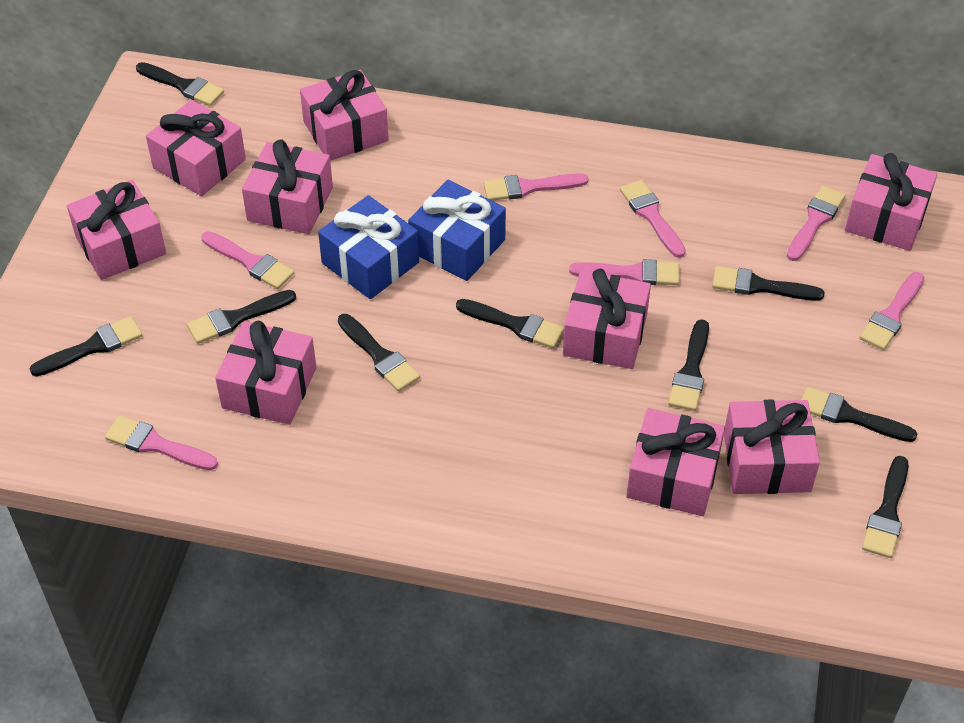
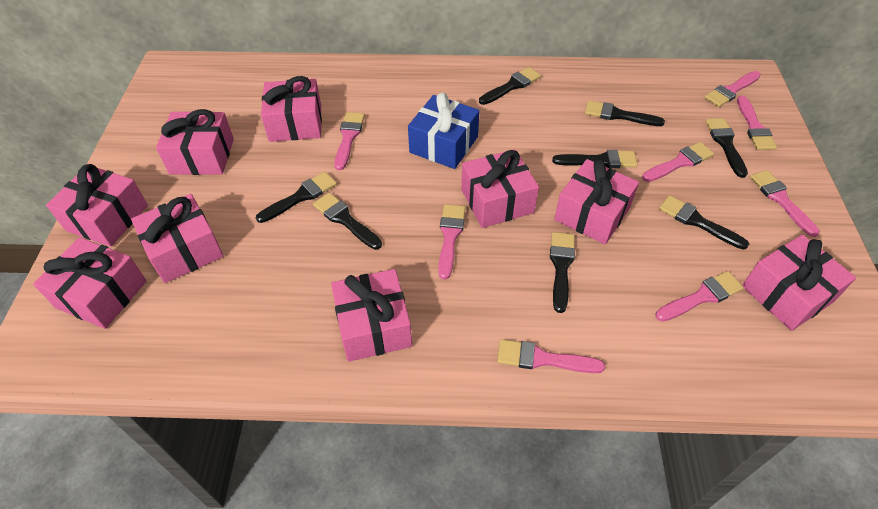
black brush: [30,316,142,376] [136,62,224,106] [187,290,296,344] [338,314,420,392] [456,299,564,349] [668,319,709,411] [712,266,825,301] [801,387,917,442] [862,456,908,558] = 9 -> [256,172,337,223] [313,193,382,250] [479,67,541,105] [550,232,575,313] [552,150,638,168] [585,101,665,126] [659,195,749,249] [705,118,748,178] = 8
blue gift: [318,195,419,299] [408,180,506,281] = 2 -> [408,93,480,169] = 1
pink brush: [105,416,218,470] [201,231,294,289] [483,173,588,201] [569,259,679,285] [620,180,686,258] [787,185,846,261] [859,272,924,350] = 7 -> [334,112,365,170] [438,204,466,280] [497,339,605,373] [642,142,714,182] [655,271,744,322] [704,71,761,107] [737,96,777,150] [750,170,820,237] = 8

